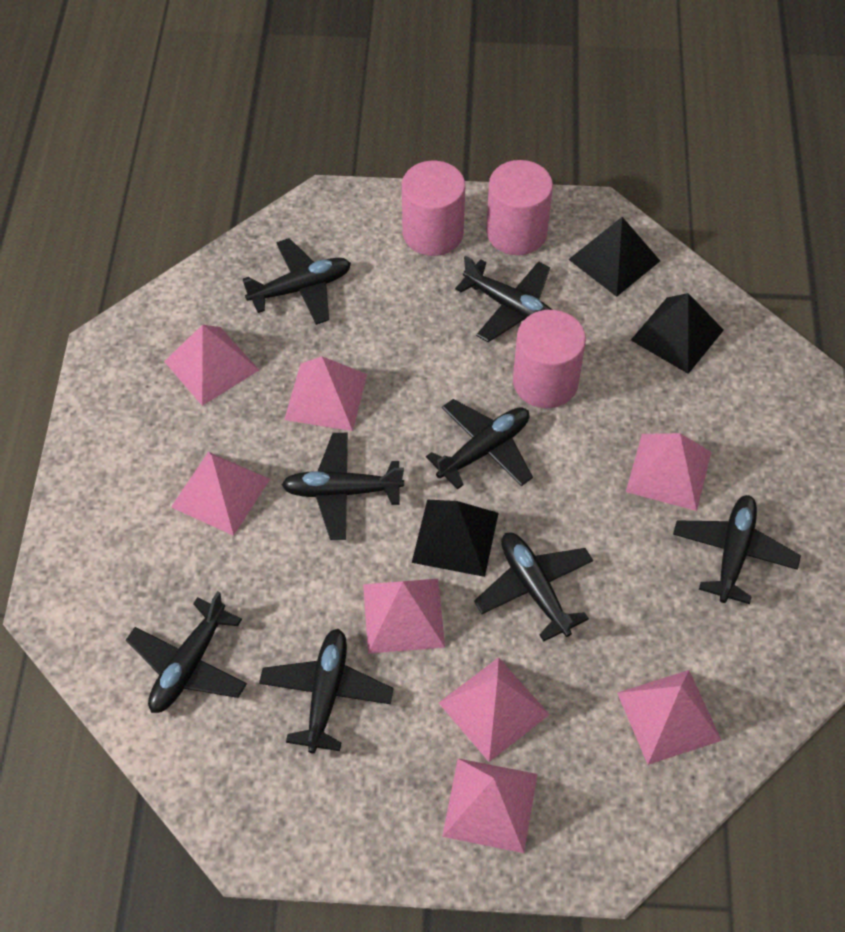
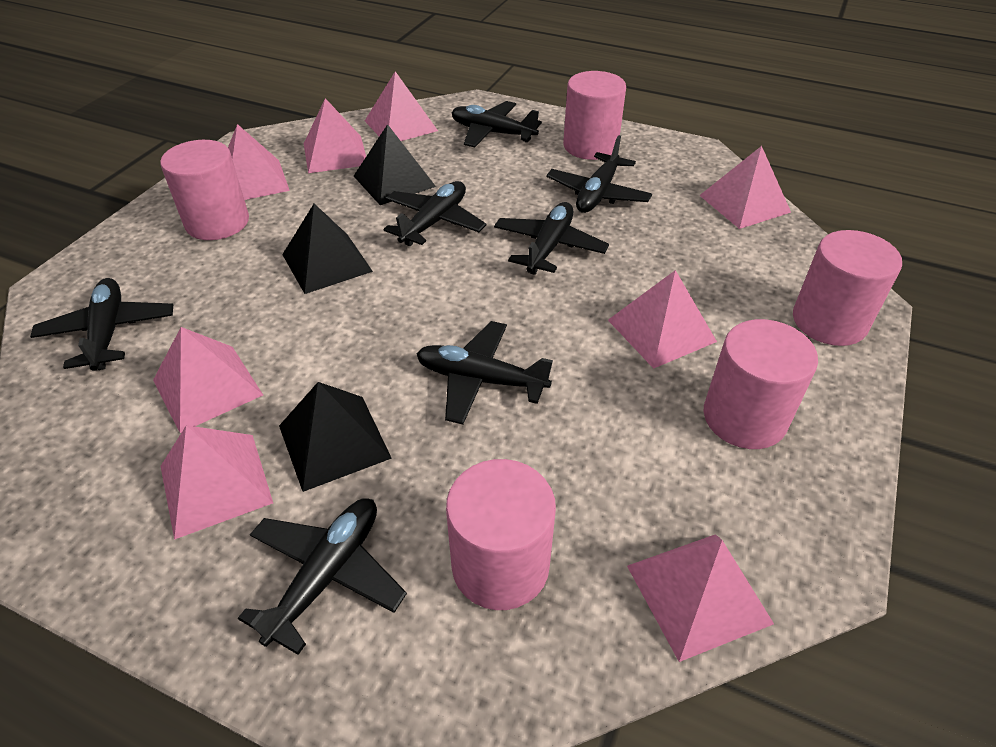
black plane: [126,591,247,713] [243,238,351,325] [259,629,394,754] [282,433,404,540] [426,399,533,489] [455,256,552,342] [474,533,593,642] [673,495,801,604] = 8 -> [30,278,173,371] [238,498,407,655] [384,181,487,246] [417,321,553,425] [451,101,542,148] [494,202,609,275] [546,135,652,213] = 7
pink cylinder: [402,161,465,256] [486,160,553,255] [513,310,586,408] = 3 -> [160,140,249,240] [446,459,556,610] [563,71,626,160] [704,319,818,449] [793,230,902,346] = 5

